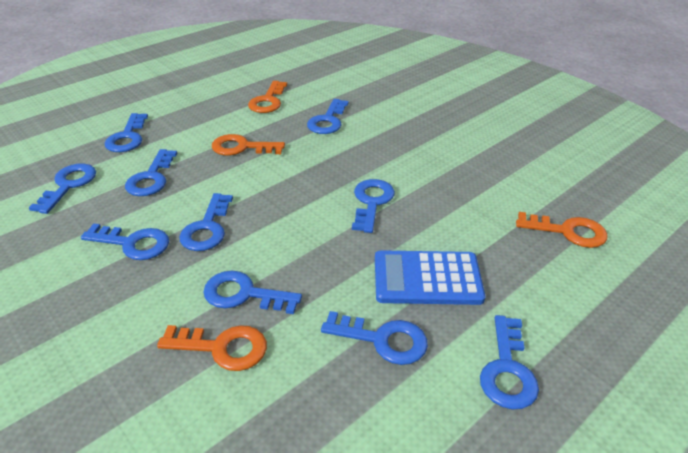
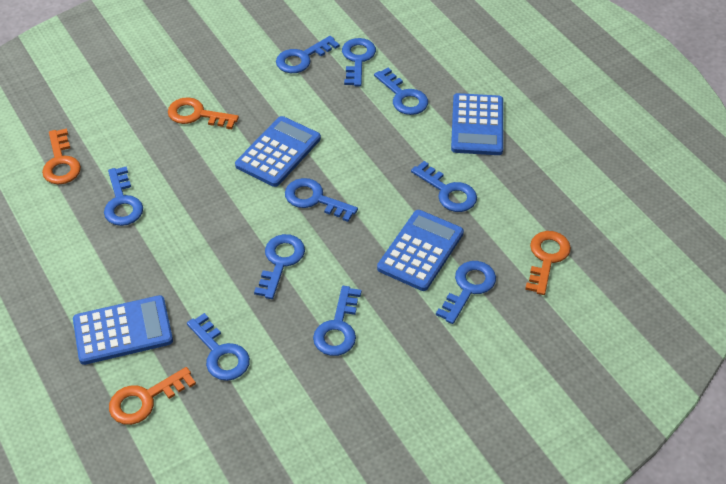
blue calculator: [375,250,485,305] = 1 -> [73,295,173,365] [235,116,321,187] [377,210,464,291] [451,93,503,155] = 4

